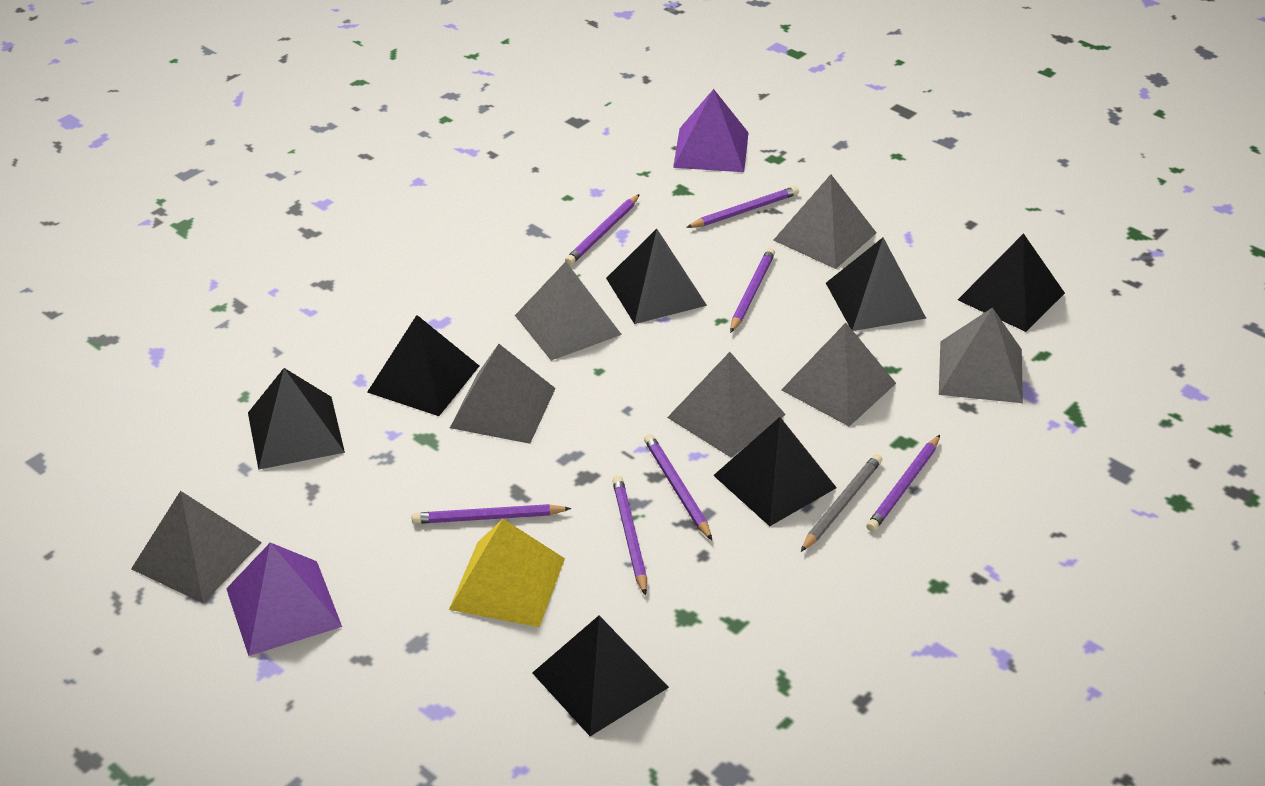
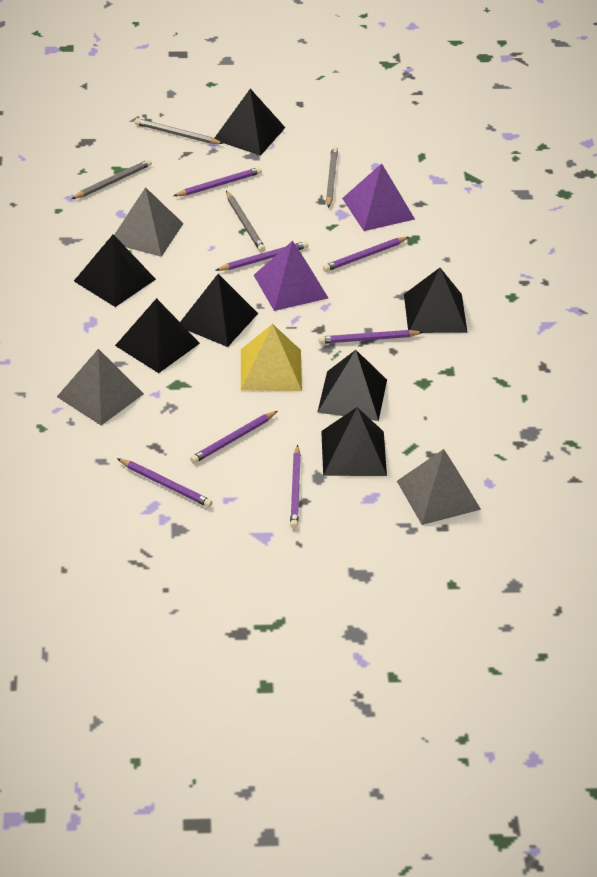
grey pencil: [801,454,882,552] = 1 -> [72,159,152,199] [135,118,224,144] [226,191,265,252] [326,146,338,208] = 4
grey pyramid: [131,491,262,603] [450,344,556,444] [515,262,622,361] [667,352,786,458] [773,174,877,269] [781,323,896,426] [939,308,1023,403] = 7 -> [57,349,144,425] [114,187,184,257] [397,449,481,525] = 3

